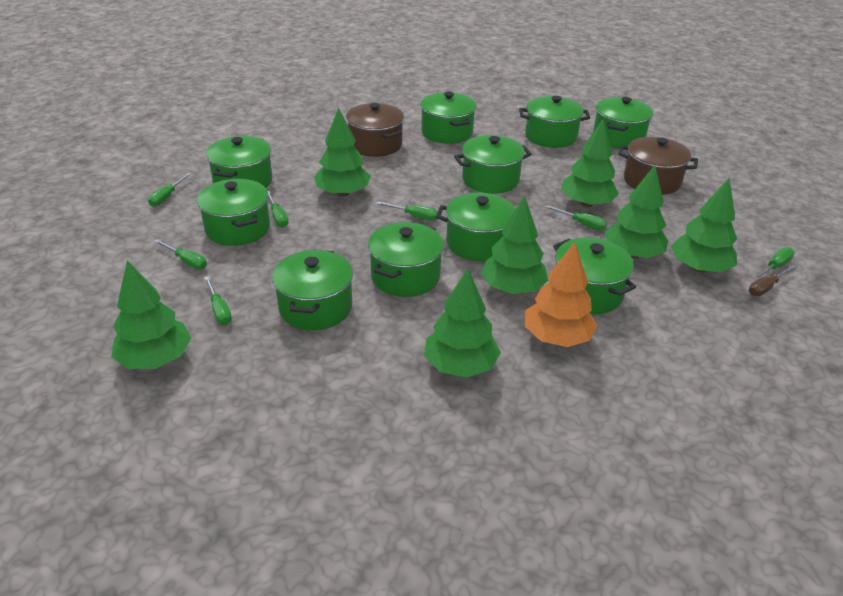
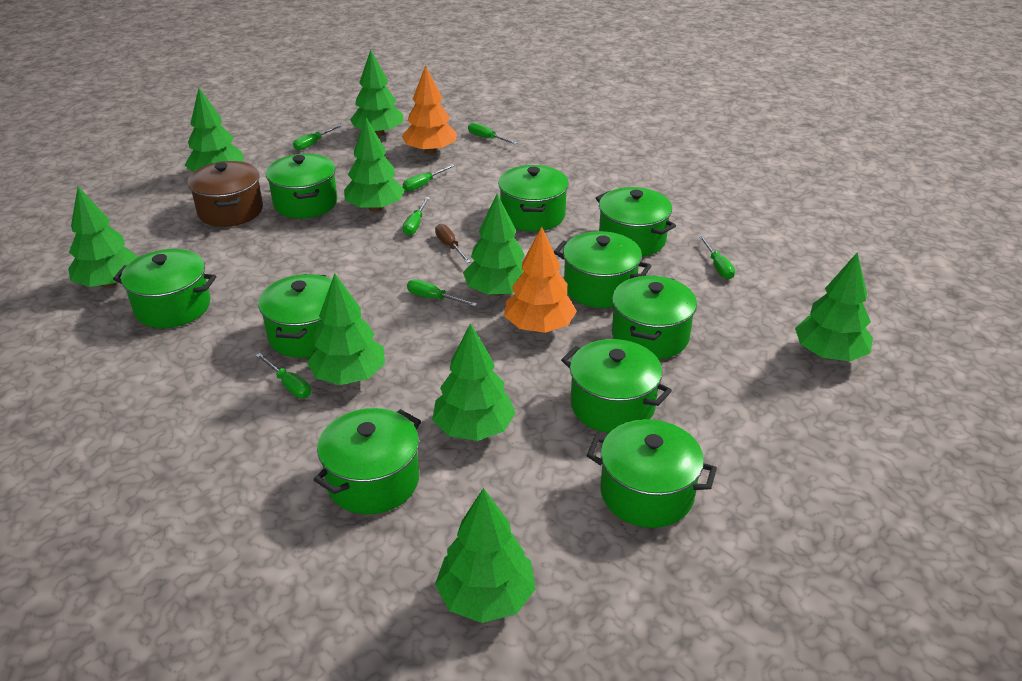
brown pot: [346,103,404,157] [618,137,698,195] = 2 -> [188,161,263,227] = 1
green tree: [111,261,191,369] [314,108,371,197] [424,269,501,378] [481,196,548,294] [561,119,619,207] [605,165,668,258] [671,178,737,272] = 7 -> [68,187,138,288] [185,88,244,172] [307,273,385,385] [344,117,405,212] [350,50,403,137] [432,323,516,441] [435,488,536,623] [463,194,525,296] [795,252,873,361] = 9
orange tree: [525,242,598,347] = 1 -> [402,65,457,154] [504,227,577,333] = 2

